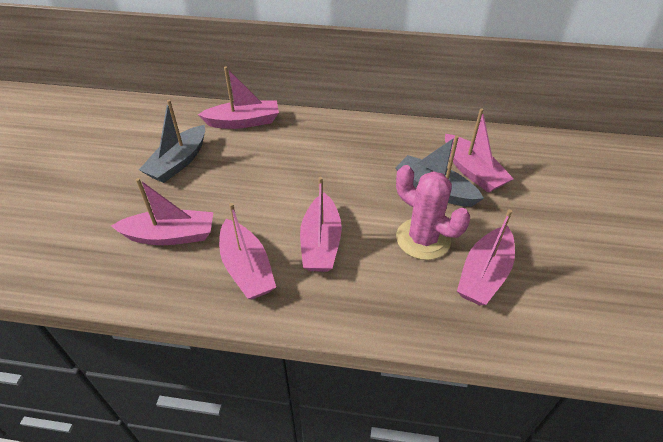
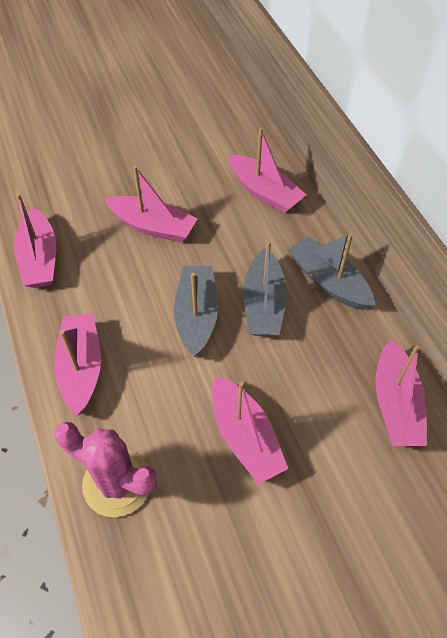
grey boat: [139,100,205,183] [395,135,484,207] = 2 -> [174,266,218,357] [243,240,287,336] [288,233,375,310] = 3

